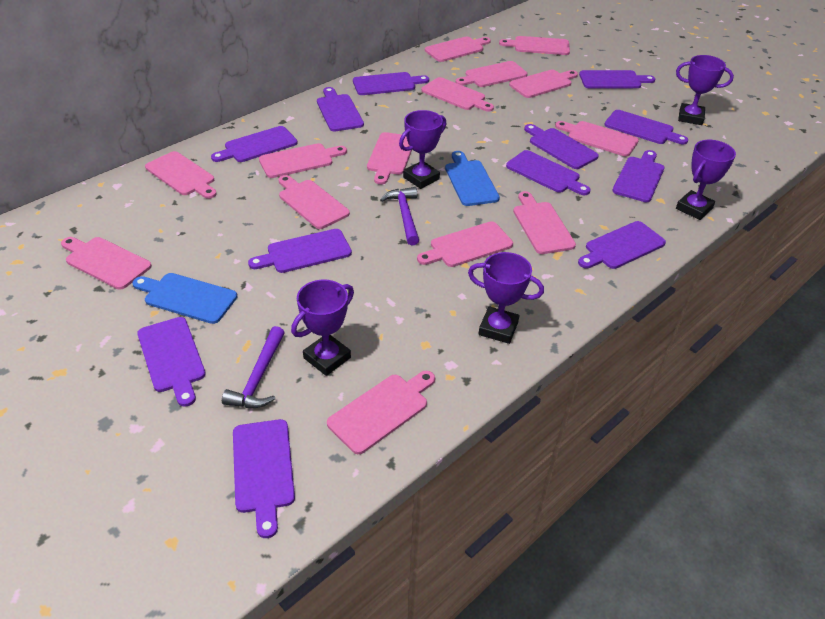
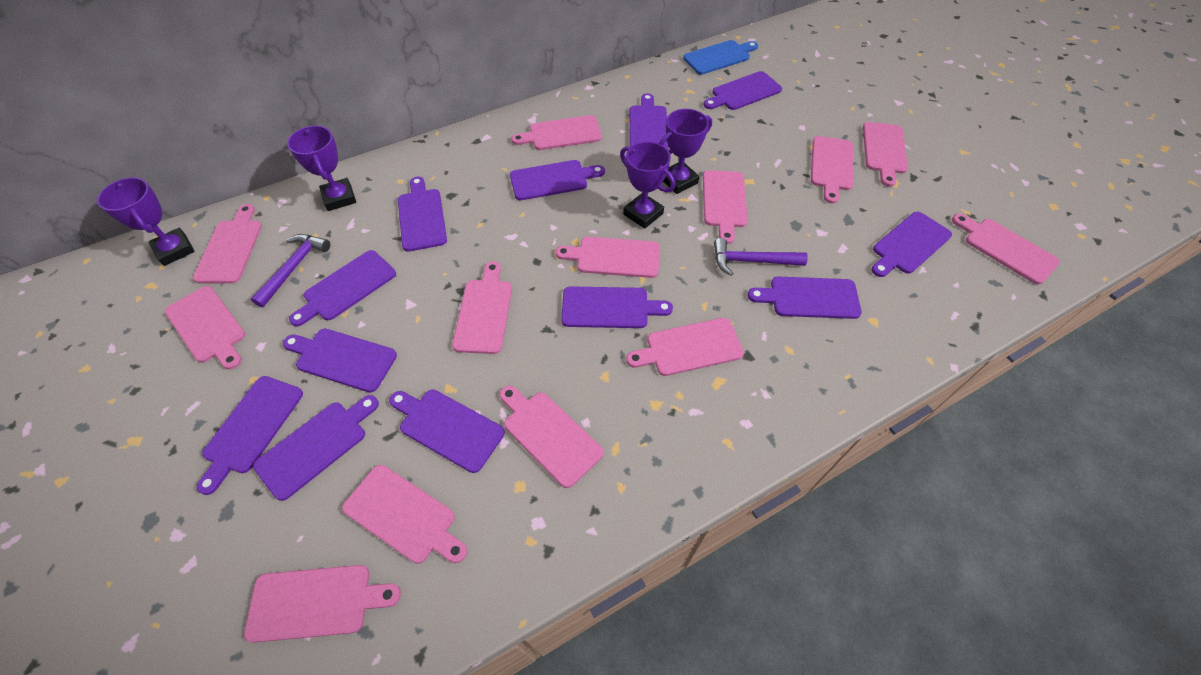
blue cutting board: [132,273,237,324] [445,151,500,206] = 2 -> [683,40,758,75] = 1
pink cutting board: [61,237,152,290] [145,151,217,199] [259,143,347,178] [278,175,350,229] [327,371,435,454] [367,132,412,185] [417,222,513,267] [421,77,494,112] [425,37,491,62] [456,61,528,87] [499,36,570,55] [509,70,578,98] [513,191,576,254] [555,121,639,157] = 14 -> [165,286,245,370] [193,204,262,284] [244,565,401,643] [342,465,467,564] [452,261,512,354] [500,386,604,488] [511,115,602,150] [556,237,660,278] [626,318,744,376] [703,170,748,244] [811,136,853,203] [863,122,908,187] [952,214,1060,285] = 13
purple trophy: [291,280,354,376] [399,110,446,189] [468,252,544,344] [676,55,734,125] [676,140,736,220] = 5 -> [97,177,195,266] [287,125,356,211] [620,142,675,229] [659,109,712,194] = 4

